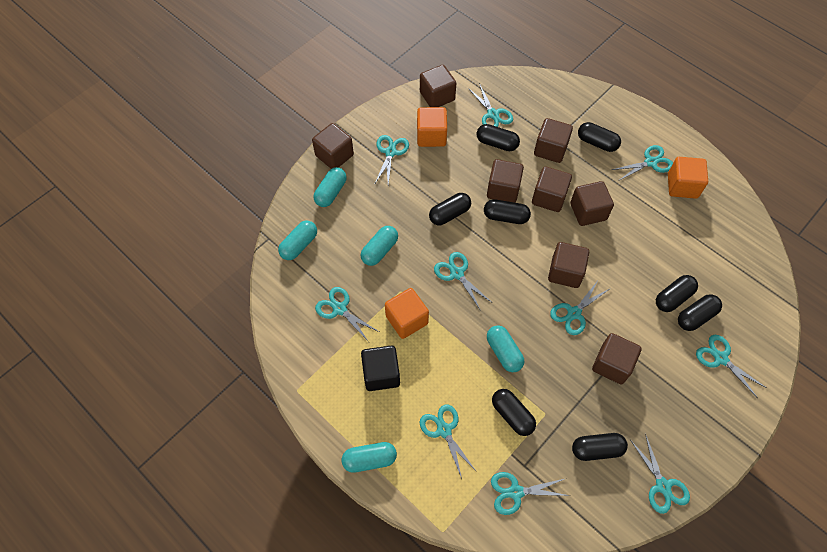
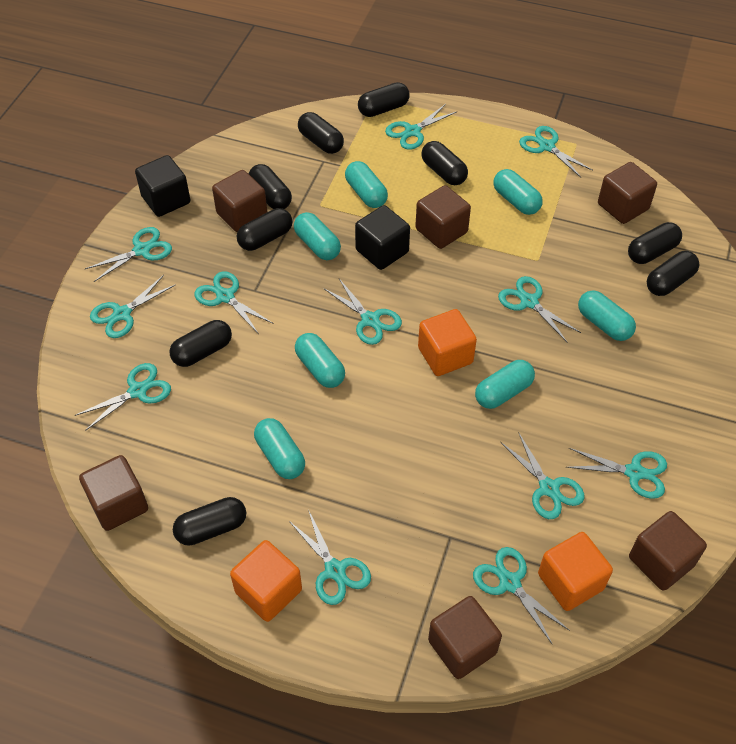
black capsule: [429,193,471,225] [477,124,520,151] [484,199,531,224] [492,389,536,436] [572,433,628,461] [578,122,621,152] [656,275,698,312] [678,294,722,331] = 8 -> [169,320,232,367] [173,497,246,546] [237,208,292,251] [249,164,292,209] [298,112,344,154] [358,82,410,117] [421,141,468,185] [628,222,682,264] [647,251,699,296] = 9
black cube: [361,345,400,391] = 1 -> [135,155,190,217] [355,205,410,270] = 2
brown cube: [312,123,354,169] [420,65,456,107] [487,159,524,203] [532,166,572,212] [534,118,573,163] [548,242,589,288] [570,181,614,226] [592,333,642,384] = 8 -> [79,455,148,531] [212,170,267,232] [415,185,471,249] [428,596,502,679] [598,162,657,224] [629,511,707,591] = 6
turquoise capsule: [278,221,317,260] [313,167,347,207] [342,442,397,473] [361,226,398,266] [487,325,524,372] = 5 -> [254,418,305,479] [294,212,341,260] [295,333,345,388] [345,161,388,208] [475,360,535,409] [493,169,543,215] [578,290,636,341] = 7
turquoise scissors: [315,287,379,342] [374,135,409,185] [419,404,476,479] [434,252,491,311] [468,83,513,127] [491,472,570,515] [550,279,611,335] [612,145,673,181] [631,434,690,514] [696,335,767,397] = 10 -> [75,363,171,431] [85,227,172,282] [90,275,176,338] [194,271,274,333] [289,509,371,605] [324,279,402,345] [385,104,458,150] [473,547,570,645] [498,276,581,342] [500,432,584,519] [519,126,592,178] [567,448,667,499] = 12

